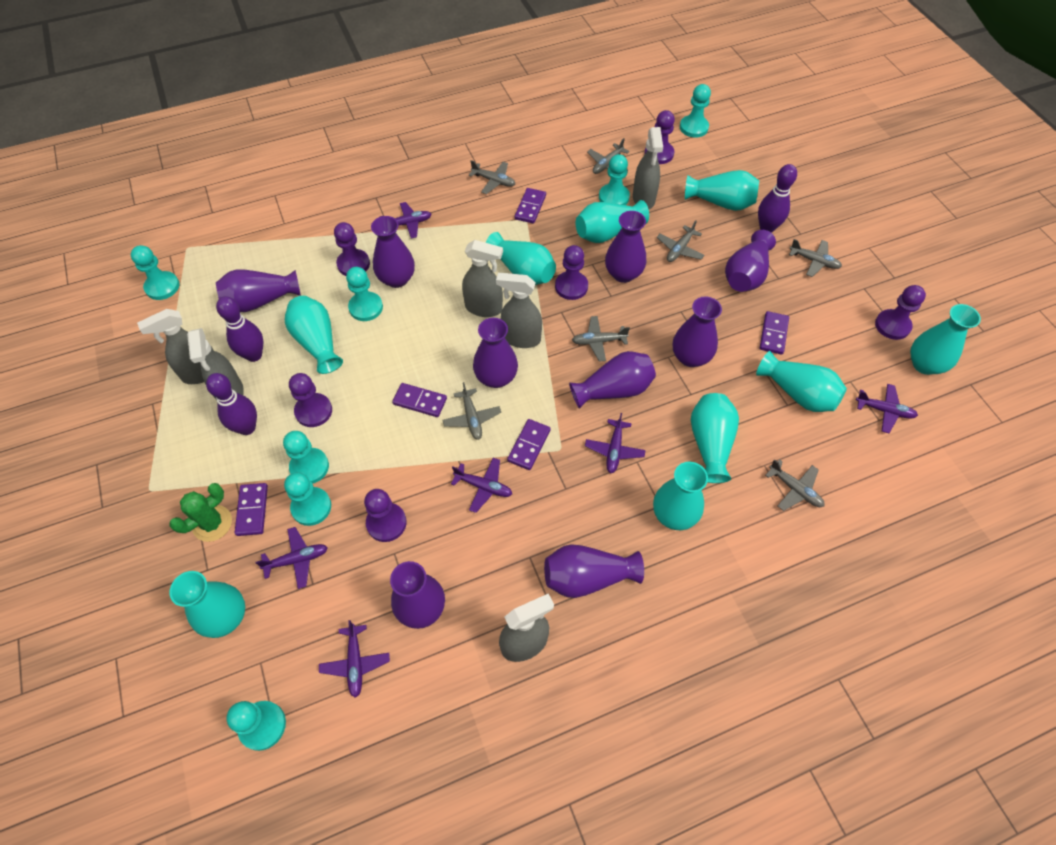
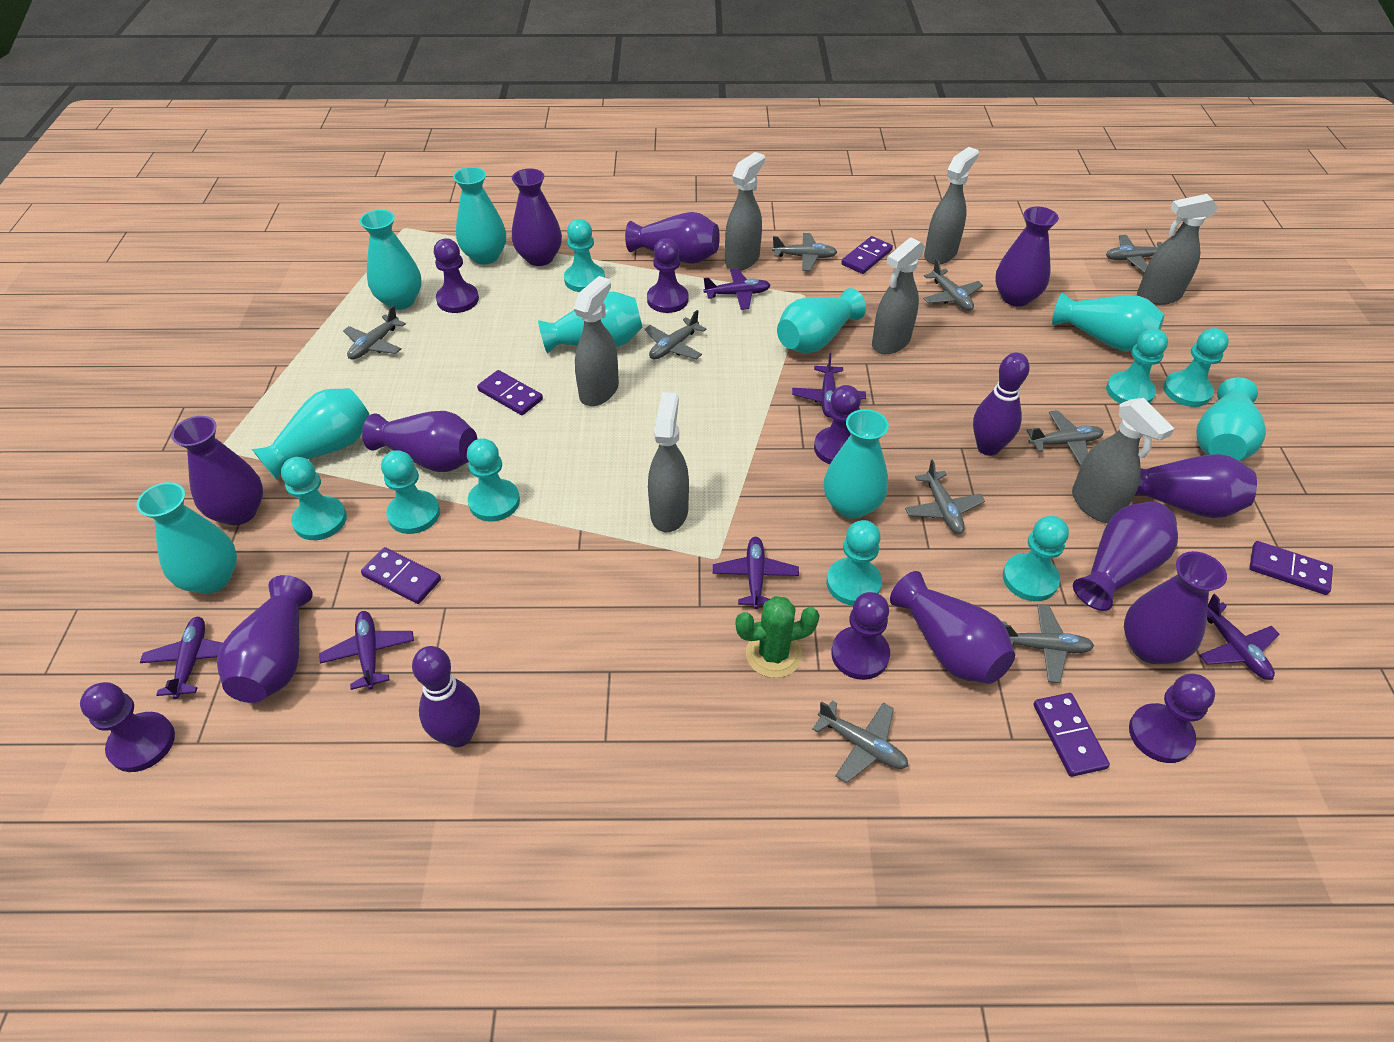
grey plane: [442,382,501,440] [469,160,515,194] [572,316,630,362] [587,138,630,174] [657,220,705,262] [765,459,824,511] [789,239,842,277] = 7 -> [343,306,406,360] [644,310,706,360] [772,233,837,271] [813,700,908,783] [905,460,985,534] [923,259,983,311] [1001,604,1094,683] [1026,410,1104,466] [1106,235,1169,273] = 9
grey spray bottle: [137,309,214,384] [187,328,244,400] [462,240,503,317] [496,273,542,348] [499,593,554,662] [633,127,663,209] = 6 -> [574,276,619,406] [648,392,689,532] [725,152,765,271] [872,237,925,354] [924,147,979,264] [1072,398,1175,523] [1137,194,1218,305] = 7
purple bowling pin: [206,373,257,435] [216,296,263,362] [758,164,797,233] = 3 -> [412,646,480,747] [973,353,1030,456] = 2
purple vase: [216,270,301,312] [371,216,415,288] [390,561,445,629] [473,318,518,388] [544,544,644,598] [569,351,656,409] [605,211,646,283] [673,296,722,367] [725,230,776,292] = 9 -> [171,416,263,525] [217,575,313,703] [362,411,477,472] [512,168,562,266] [625,212,720,264] [890,571,1015,684] [995,207,1059,306] [1073,501,1178,611] [1124,551,1227,664] [1135,454,1257,518] = 10
turquoise pawn: [131,245,180,300] [226,701,286,751] [283,431,329,484] [284,472,331,526] [346,267,383,321] [599,154,630,205] [680,84,711,138] = 7 -> [281,457,347,540] [381,450,440,534] [467,438,520,521] [564,219,605,292] [826,520,882,606] [1003,516,1069,601] [1106,329,1168,404] [1163,328,1229,407] = 8

